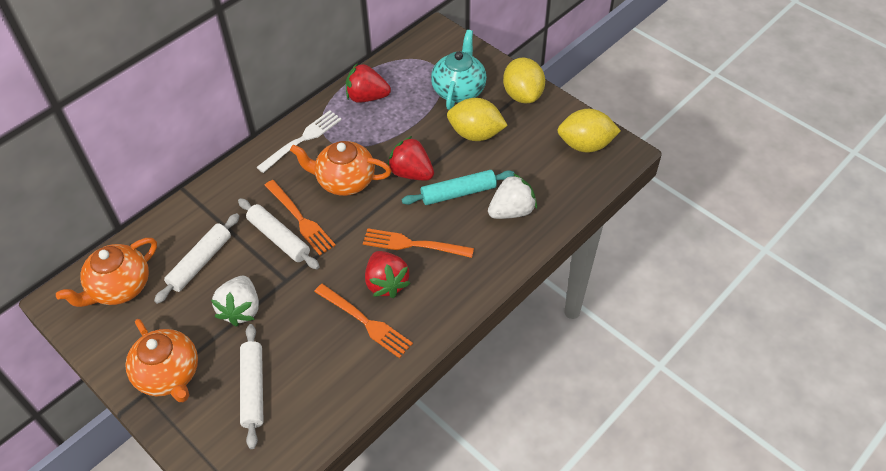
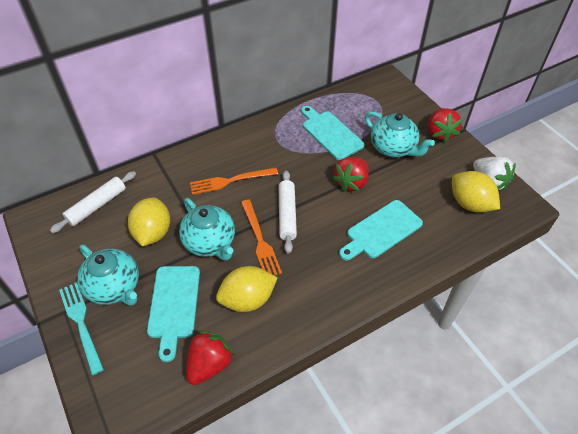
orange fork: [264,180,336,255] [314,284,413,358] [363,228,474,258] = 3 -> [190,168,278,195] [241,200,282,275] = 2
orange teapot: [56,238,157,307] [126,319,198,402] [290,141,392,196] = 3 -> none = 0
turquoise cutting board: none = 0 -> [147,266,200,362] [301,106,365,160] [339,200,423,260] = 3
turquoise fork: none = 0 -> [59,282,104,375] = 1
turquoise rolling pin: [402,170,515,205] = 1 -> none = 0
turquoise teapot: [431,30,487,110] = 1 -> [77,245,139,305] [179,198,235,260] [365,111,435,157] = 3
white fork: [256,110,342,173] = 1 -> none = 0
white rolling pin: [154,213,240,304] [238,198,320,269] [240,324,263,449] = 3 -> [50,171,136,233] [278,171,297,254] = 2
white strawberry: [211,276,259,327] [488,173,537,219] = 2 -> [473,157,516,191] = 1

